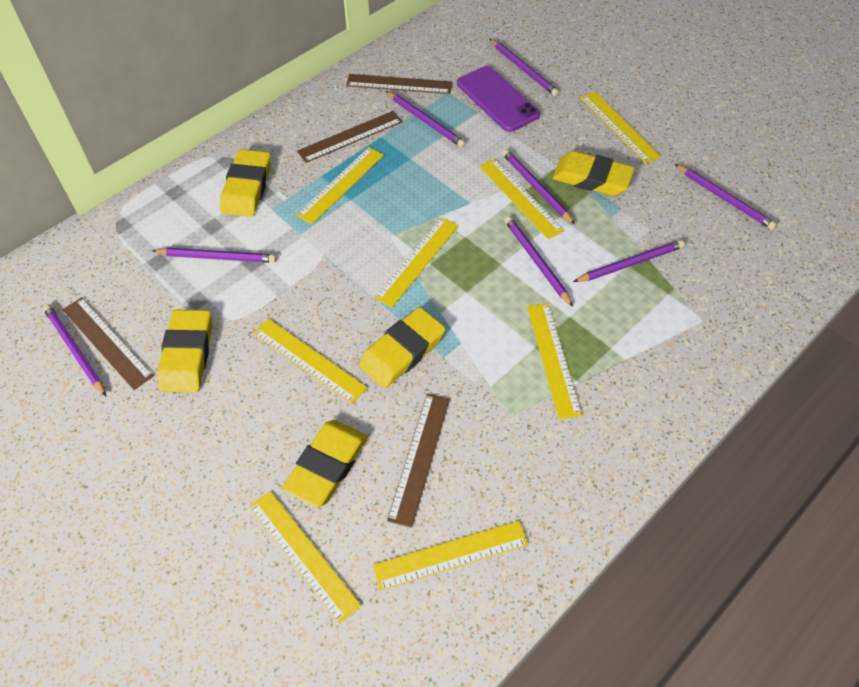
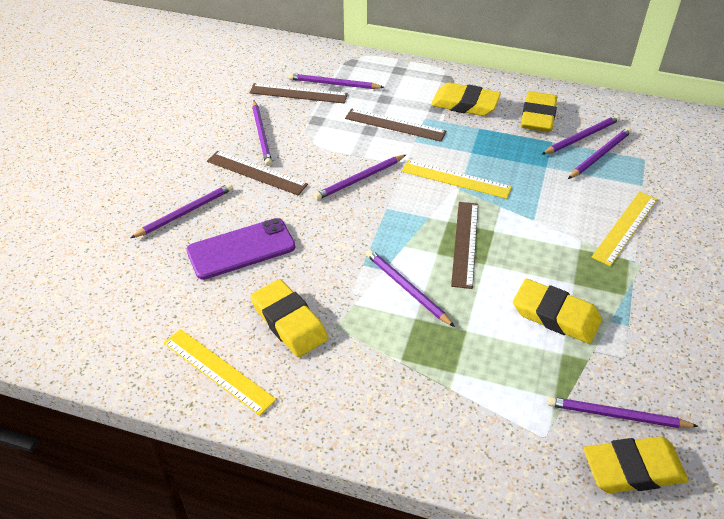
yellow ruler: [249,491,361,624] [253,319,367,404] [296,147,384,224] [373,521,529,591] [374,217,459,308] [479,159,564,239] [527,303,582,419] [580,91,661,163] = 8 -> [164,329,277,416] [402,160,512,199] [591,191,658,266] = 3

